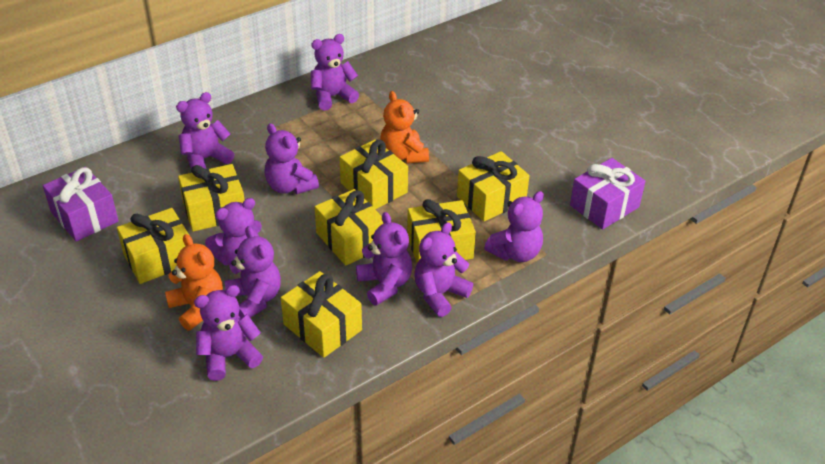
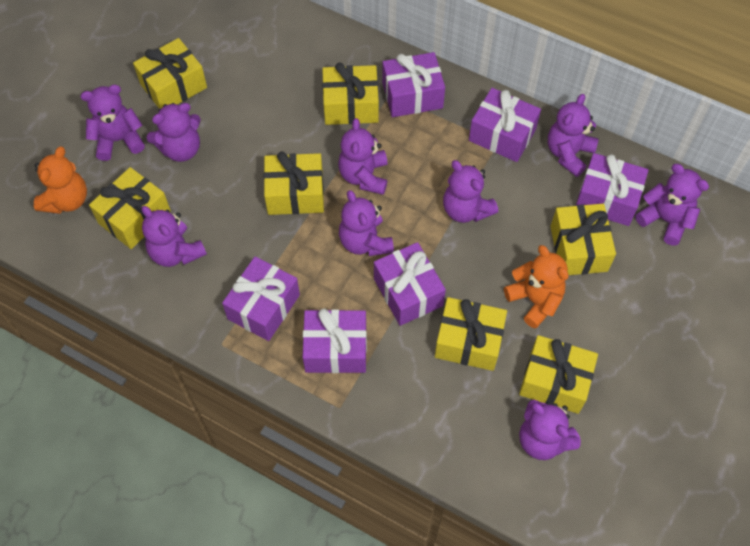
purple gift: [43,167,119,241] [570,158,646,230] = 2 -> [222,256,300,341] [303,309,367,373] [374,242,446,326] [382,52,445,117] [469,88,541,162] [576,153,649,226] = 6

